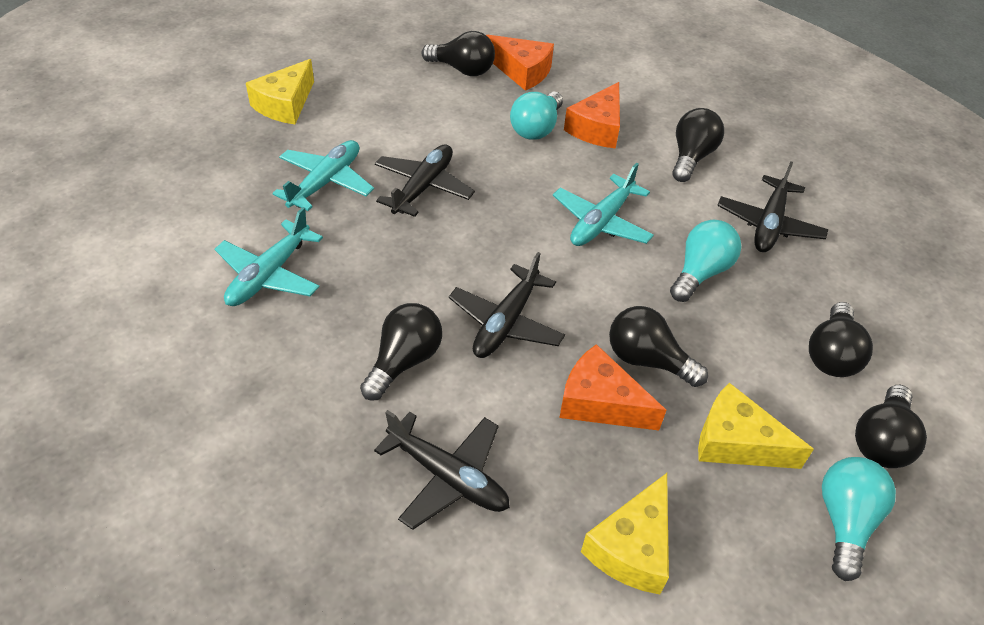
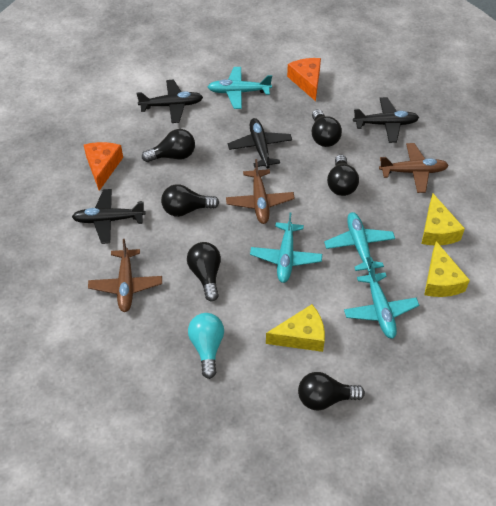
brown plane: none = 0 -> [88,239,162,312] [226,159,295,224] [379,143,449,193] = 3
orange cheese: [486,35,554,91] [559,344,667,430] [564,82,620,148] = 3 -> [84,142,123,191] [287,58,321,101] = 2
turquoise light bulb: [510,92,563,140] [670,220,741,302] [822,457,896,581] = 3 -> [188,313,224,379] = 1
turquoise plane: [215,207,323,306] [272,140,374,211] [553,163,654,246] = 3 -> [208,67,272,109] [250,212,322,283] [324,212,395,272] [344,263,419,339] = 4

